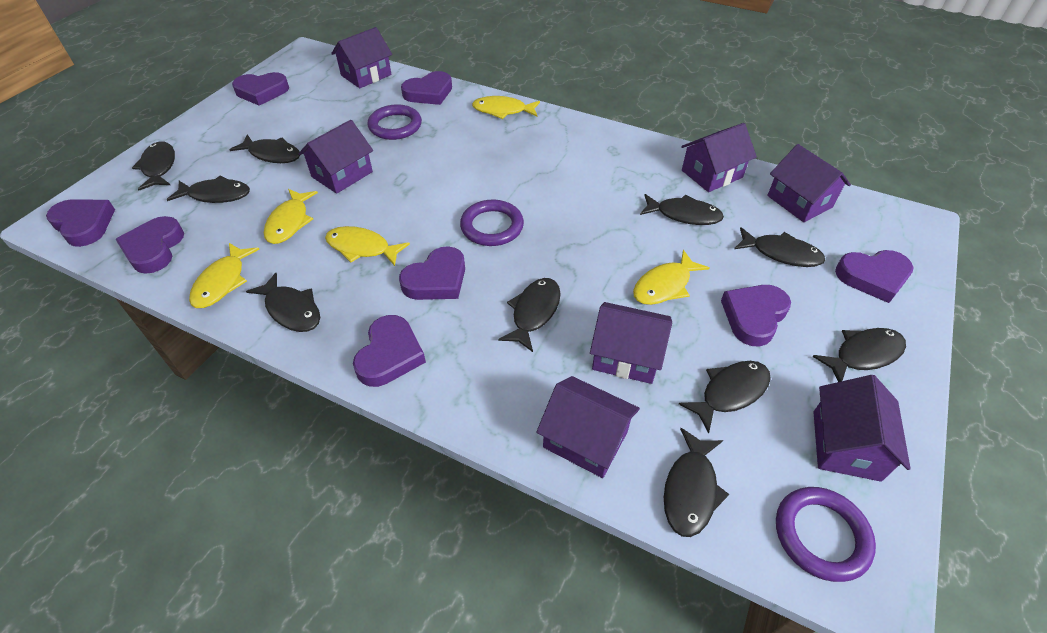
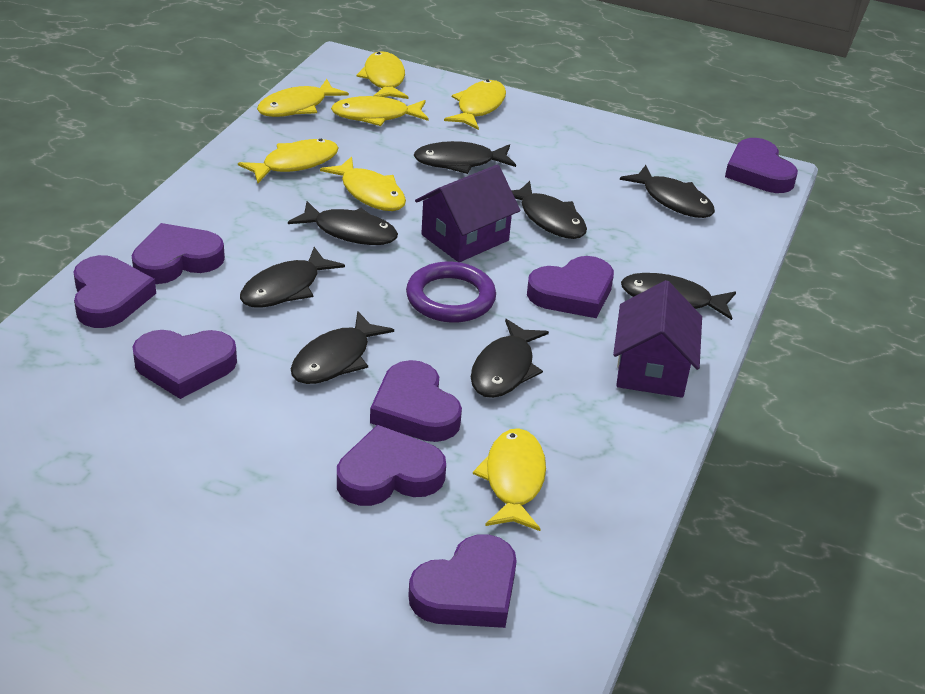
black fish: [132,141,175,190] [167,176,250,203] [229,134,300,163] [246,273,320,332] [498,278,561,352] [640,194,724,225] [664,428,729,537] [679,361,771,434] [734,227,825,267] [813,328,906,382] = 10 -> [240,247,345,308] [288,201,398,245] [291,311,394,384] [414,141,516,174] [471,319,549,398] [511,181,587,239] [620,165,715,218] [621,273,736,320] = 8
purple house: [298,120,373,194] [331,27,392,88] [536,376,640,478] [590,302,672,384] [681,123,757,192] [767,144,851,222] [813,375,911,482] = 7 -> [415,165,520,262] [613,280,702,398] = 2
purple ring: [368,104,422,140] [460,200,524,246] [776,487,876,582] = 3 -> [406,262,496,323] = 1
yellow fish: [189,243,259,308] [264,189,318,244] [325,226,410,266] [472,96,540,119] [633,250,710,305] = 5 -> [238,139,339,183] [257,79,349,117] [320,156,406,211] [331,96,429,126] [356,51,408,99] [444,80,506,130] [473,428,546,531] = 7

